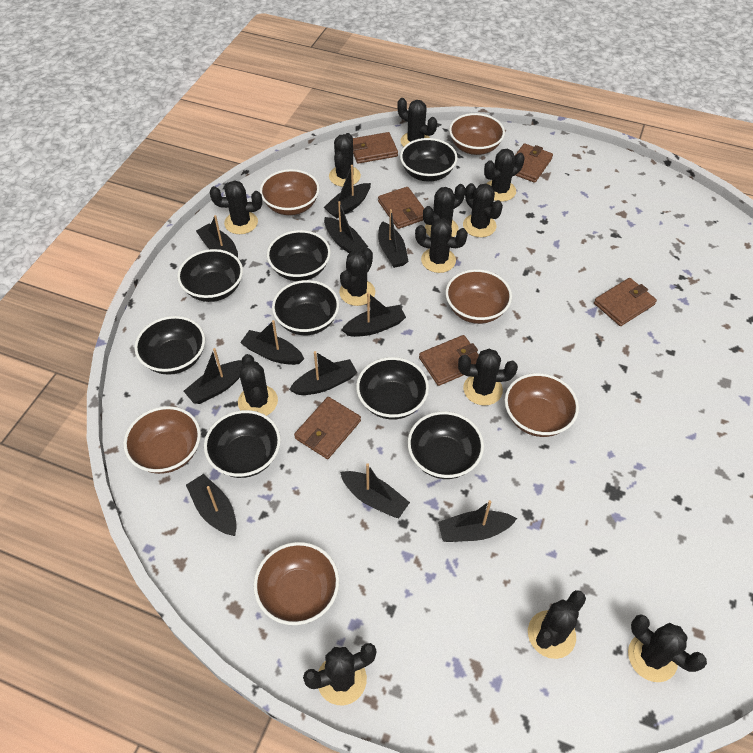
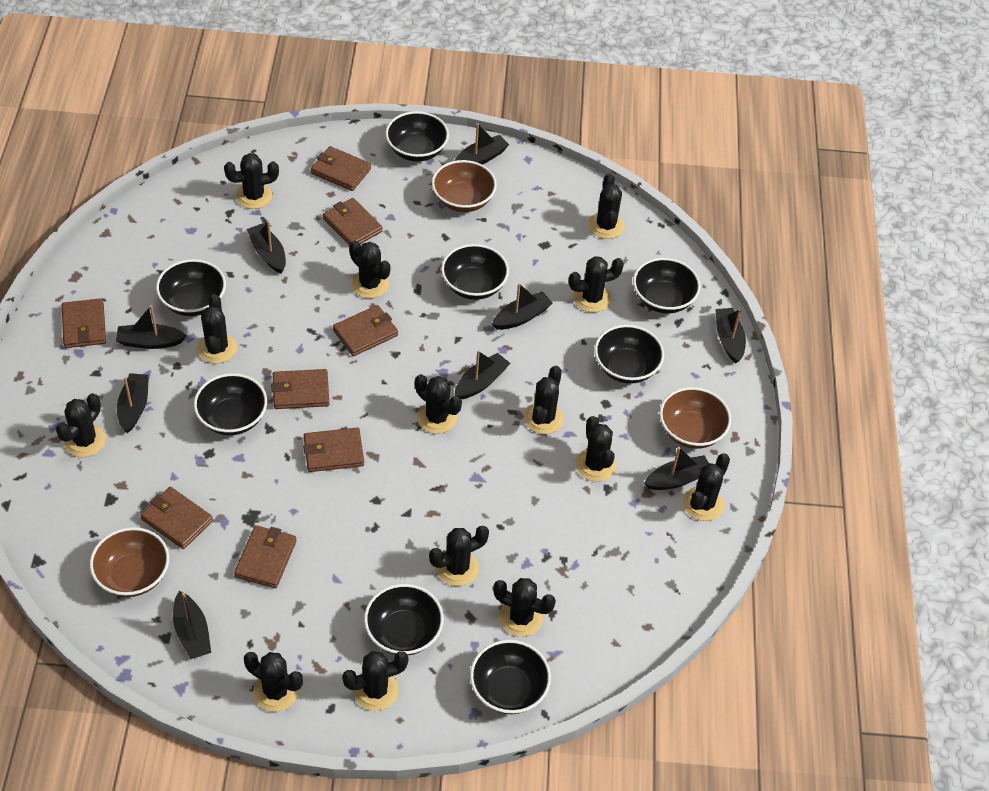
black boat: [184,348,242,404] [186,474,237,536] [196,215,238,258] [240,320,304,365] [289,351,357,395] [324,165,371,218] [324,201,368,253] [340,463,410,518] [342,293,406,337] [378,209,409,268] [438,500,517,542] = 11 -> [116,305,187,349] [117,373,149,433] [173,591,211,659] [247,221,286,273] [454,350,510,399] [455,123,509,165] [492,283,552,330] [644,447,709,490] [715,308,746,363] = 9
black cactus: [210,180,262,234] [238,354,278,416] [303,643,376,705] [329,133,361,187] [339,248,375,306] [397,98,437,147] [415,218,468,273] [423,184,466,237] [458,349,518,406] [463,183,503,237] [484,149,525,202] [528,590,586,659] [628,614,707,682] = 13 -> [56,393,106,457] [197,294,237,364] [224,153,279,209] [244,652,303,712] [342,651,408,711] [349,241,390,298] [415,374,462,434] [429,526,489,586] [493,578,556,637] [524,366,564,434] [569,256,624,313] [575,416,616,481] [588,173,625,239] [683,453,730,521] = 14
brown bowl: [124,406,201,474] [253,542,339,625] [260,169,319,215] [445,269,512,324] [449,113,505,155] [505,373,579,437] = 6 -> [90,527,169,597] [432,160,497,212] [659,387,731,449] = 3
brown wallet: [294,397,361,459] [353,132,398,164] [378,187,424,229] [419,335,479,386] [515,143,553,183] [594,278,657,326] = 6 -> [62,298,106,348] [140,487,213,549] [234,525,297,588] [271,369,329,409] [303,428,364,472] [311,146,371,191] [323,198,383,245] [333,305,398,356] = 8

